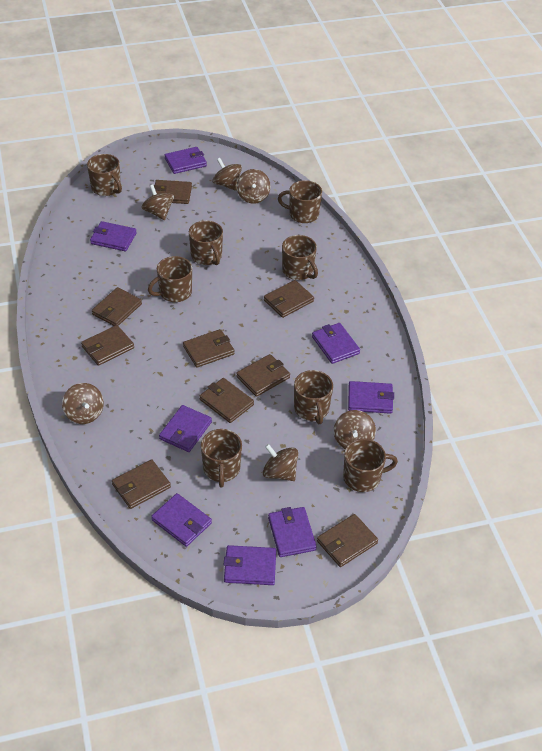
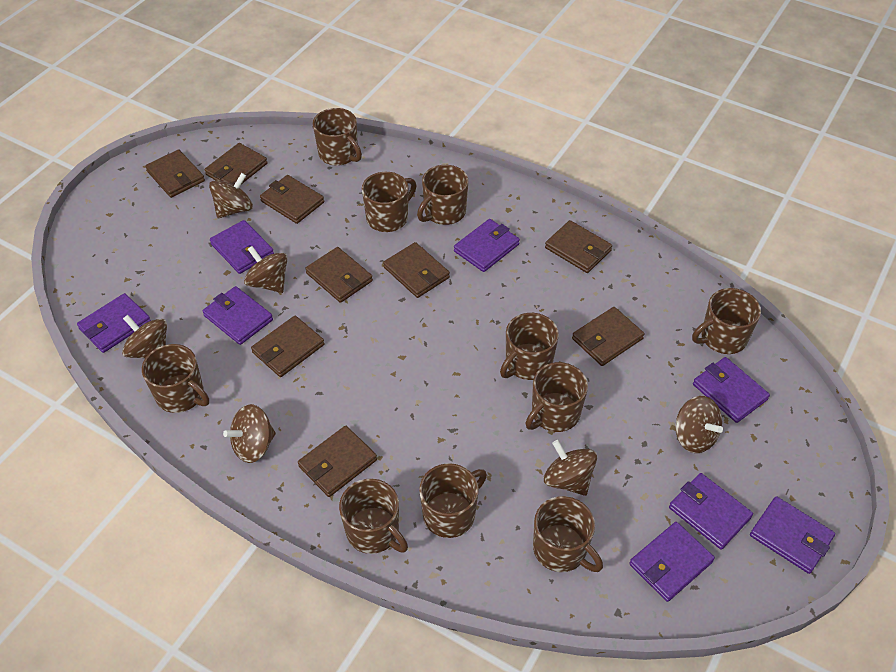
brown mug: [87,154,122,196] [148,256,192,302] [189,220,223,265] [201,429,242,487] [278,180,322,223] [282,235,318,280] [294,370,333,424] [343,439,398,492] = 8 -> [142,344,209,413] [313,108,362,166] [339,479,408,554] [362,172,416,232] [417,165,468,225] [419,463,487,538] [500,313,559,380] [525,362,588,432] [533,496,603,572] [692,288,761,354] = 10

